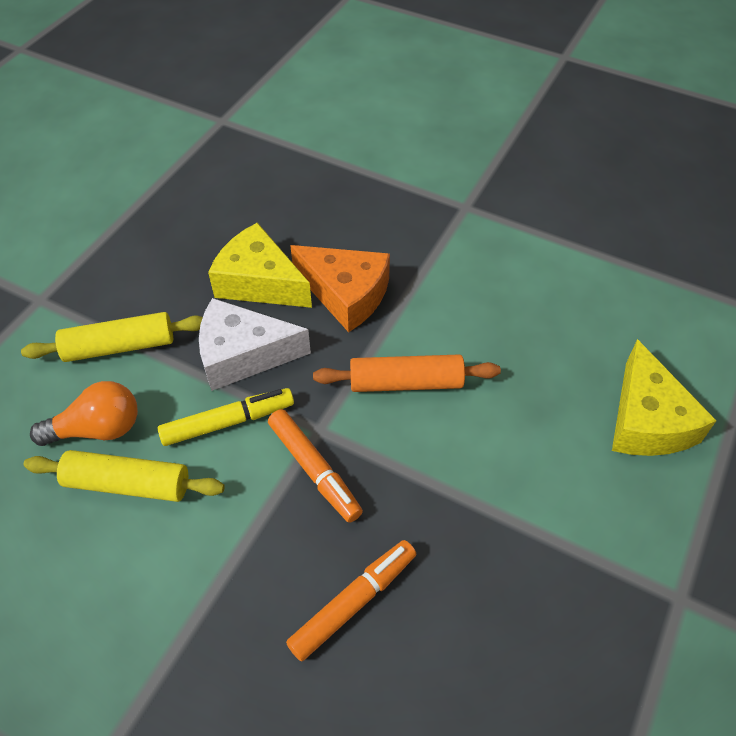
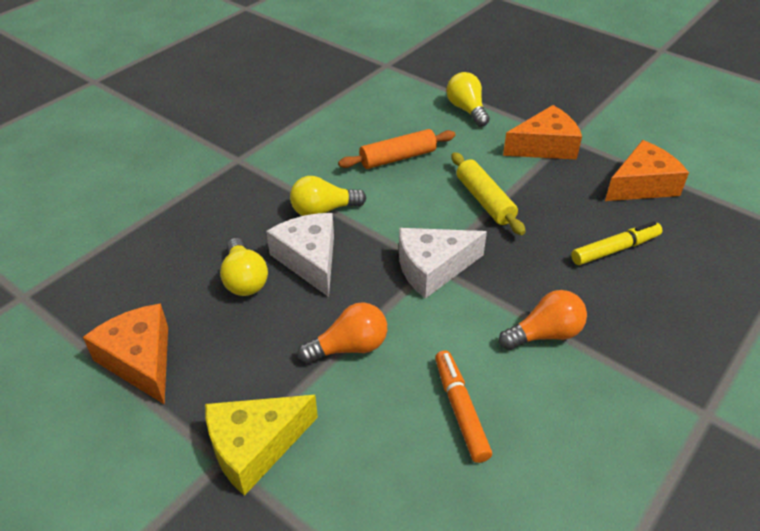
orange cheese: [290,245,390,332] = 1 -> [83,304,168,405] [503,105,582,160] [605,140,689,201] = 3
orange light bulb: [30,381,138,446] = 1 -> [298,302,387,364] [499,290,587,350] = 2
orange marker: [268,409,363,523] [286,540,416,662] = 2 -> [435,350,492,463] = 1
white cheese: [199,298,311,391] = 1 -> [266,213,334,297] [399,228,487,299] = 2
yellow cheese: [208,222,312,308] [612,339,717,456] = 2 -> [205,395,318,496] = 1
yellow light bulb: none = 0 -> [220,238,268,296] [290,176,366,216] [446,72,490,127] = 3
yellow rolling pin: [21,312,203,362] [24,450,225,502] = 2 -> [451,152,526,235] = 1

